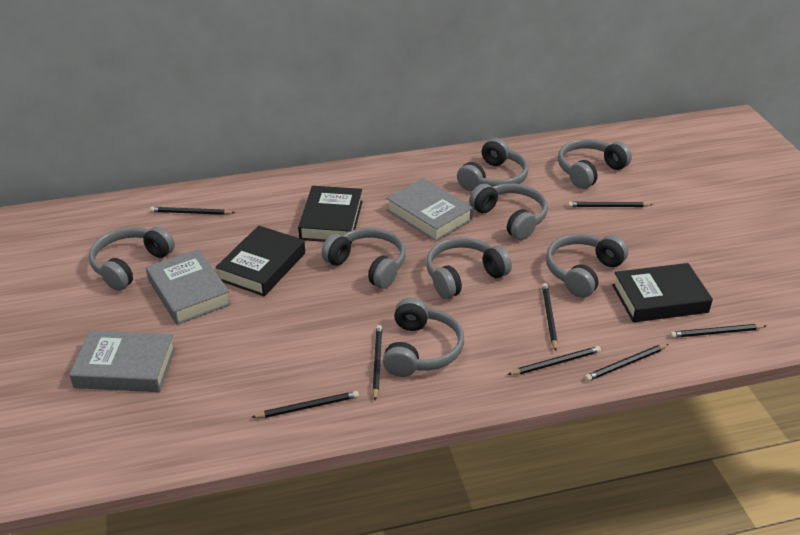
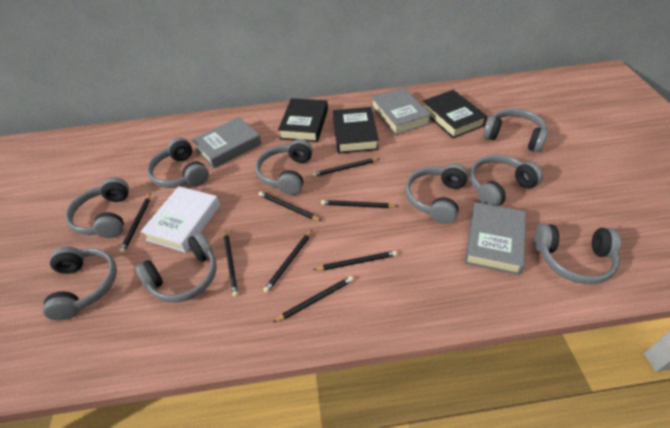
grey headphones: [89,226,175,291] [322,228,406,289] [383,298,464,377] [426,237,512,299] [457,138,528,191] [469,183,548,240] [546,234,628,298] [558,139,632,189] = 8 -> [42,246,117,320] [65,178,129,238] [135,232,217,303] [147,137,209,188] [255,139,313,195] [405,163,468,224] [469,155,543,206] [483,108,548,152] [534,224,621,284] = 9
white book: none = 0 -> [140,186,220,253] = 1

